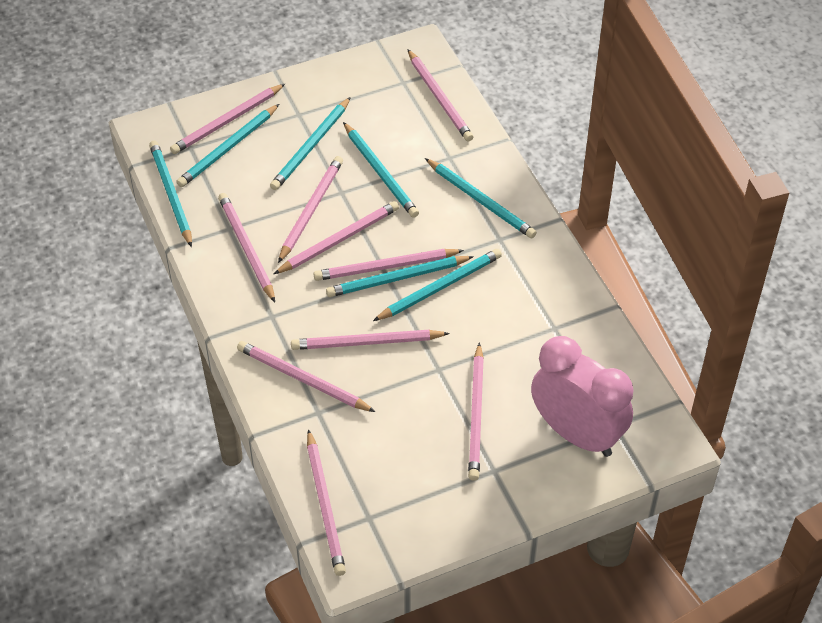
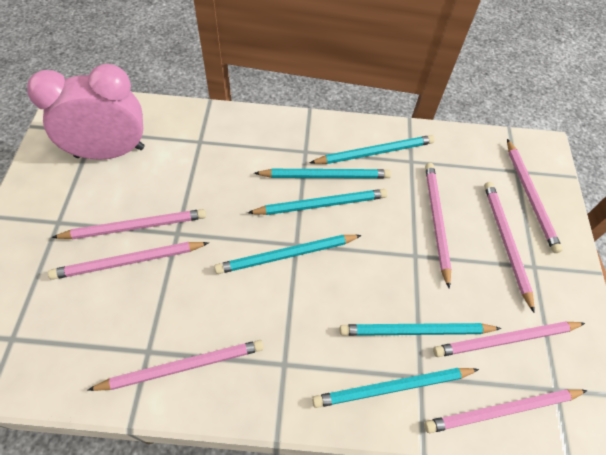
pink pencil: [170,84,285,154] [218,193,275,302] [237,341,375,412] [274,201,399,274] [278,156,343,263] [291,330,450,350] [307,429,346,576] [313,249,464,281] [407,49,474,141] [468,342,484,481] = 10 -> [48,242,208,280] [51,209,206,239] [88,340,264,391] [424,389,587,433] [425,163,452,289] [433,321,585,357] [484,182,535,312] [507,139,563,253] = 8
turquoise pencil: [149,141,192,247] [176,104,279,187] [270,97,351,190] [326,256,474,297] [343,122,419,218] [373,249,502,321] [425,158,537,238] = 7 -> [214,235,362,274] [248,189,387,215] [254,169,391,179] [310,135,435,164] [312,368,479,408] [340,323,501,336] = 6

